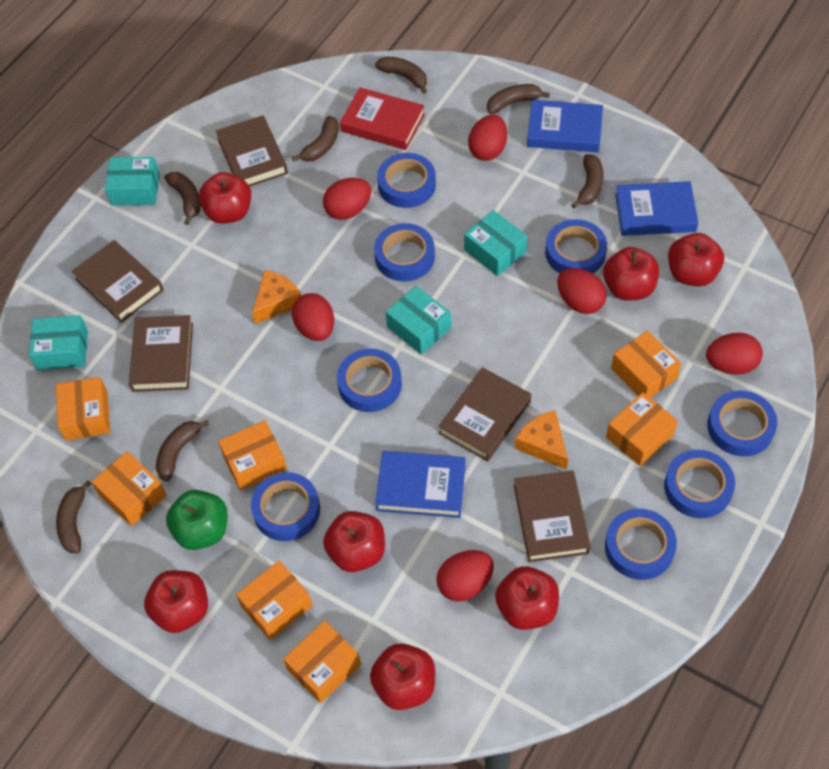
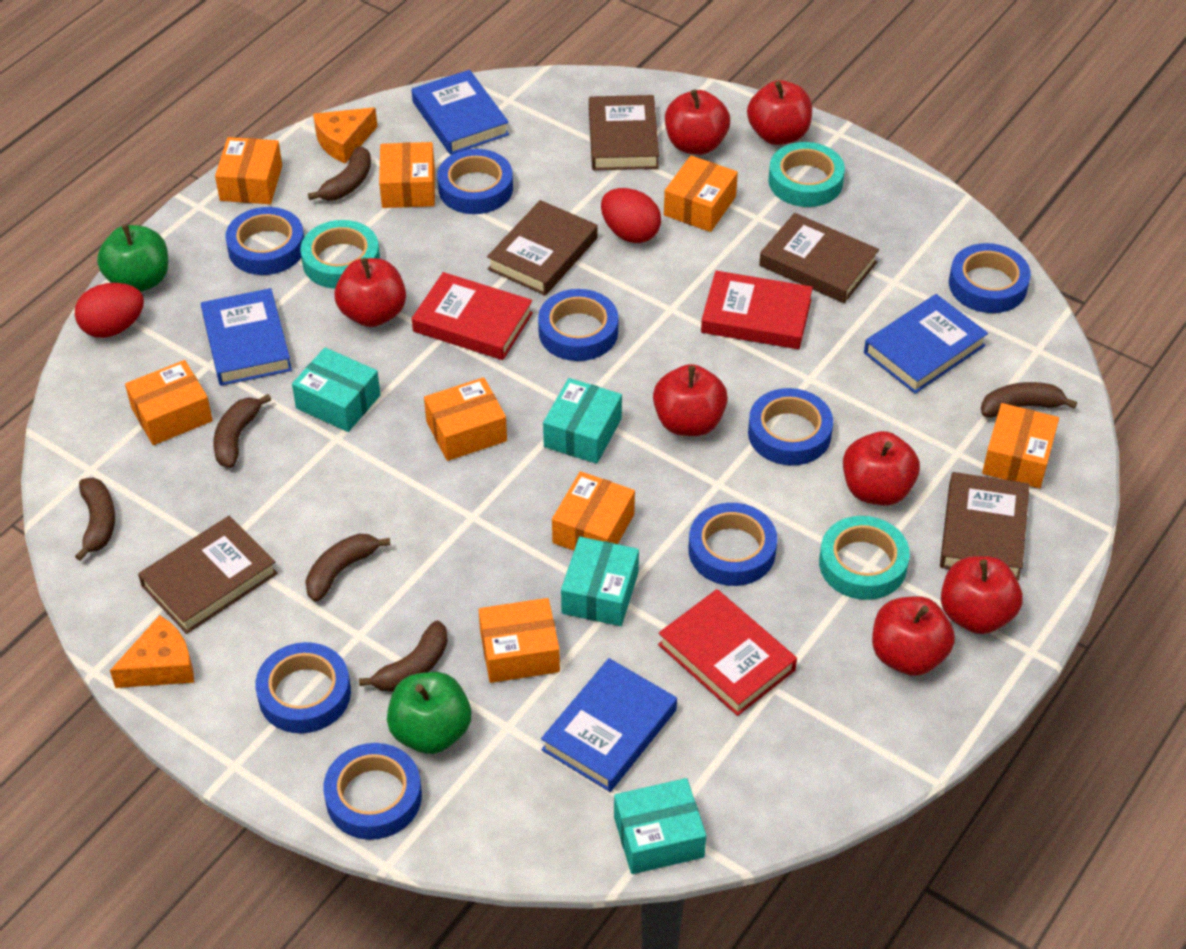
blue book: [375,451,466,518] [527,100,603,153] [615,181,698,236] = 3 -> [201,288,292,386] [412,70,509,155] [541,658,677,792] [864,294,988,394] = 4
brown banana: [56,480,92,553] [156,420,209,482] [164,172,201,225] [292,116,339,162] [375,56,427,94] [487,84,550,114] [571,154,604,208] = 7 -> [75,478,115,561] [213,394,271,468] [305,534,390,602] [308,147,371,201] [359,621,448,692] [981,382,1077,418] = 6
green apple: [166,490,228,550] = 1 -> [97,224,168,292] [387,672,471,754] = 2
orange box: [56,377,110,441] [92,451,167,526] [218,420,287,491] [236,561,313,640] [283,620,361,703] [606,392,678,466] [611,331,681,398] = 7 -> [125,360,213,445] [215,137,282,204] [379,142,435,208] [424,377,507,461] [479,598,560,683] [552,471,635,551] [664,155,738,232] [982,403,1059,489] = 8
red book: [340,87,425,150] = 1 -> [412,272,533,360] [658,589,797,716] [701,271,813,349] = 3
red egg: [292,293,334,341] [323,178,371,220] [436,550,494,602] [468,114,507,161] [557,268,607,314] [706,333,763,375] = 6 -> [75,283,144,338] [601,188,661,243] = 2
turquoise tape: none = 0 -> [301,220,380,289] [768,142,845,207] [819,516,910,600] = 3

